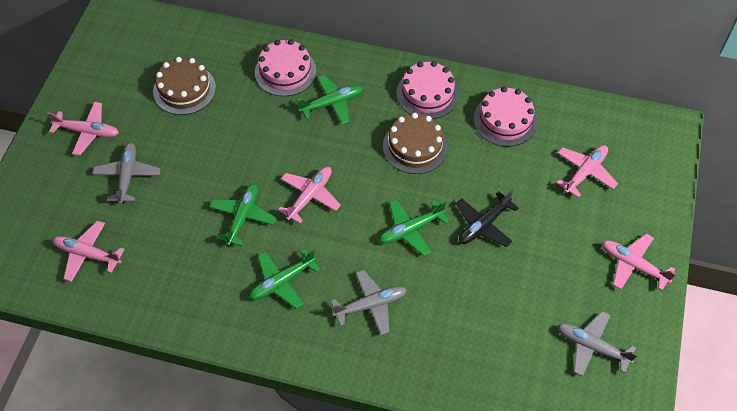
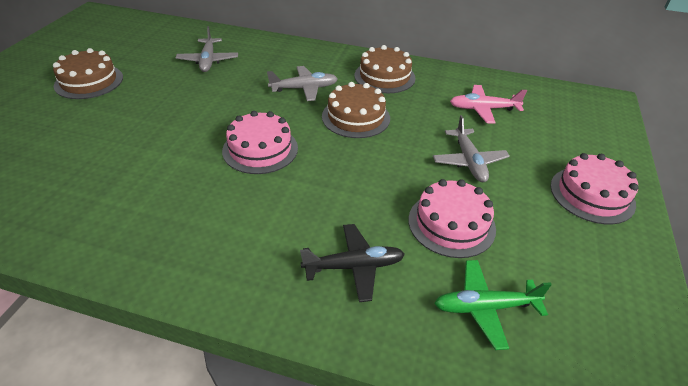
brown cake: [153,57,216,115] [383,113,448,174] = 2 -> [53,48,123,99] [322,82,390,138] [354,45,416,93] = 3
green plane: [209,184,277,246] [249,249,320,309] [297,75,363,124] [379,199,449,256] = 4 -> [434,260,552,350] = 1
pink plane: [47,102,119,156] [53,221,125,282] [278,167,341,224] [556,145,618,198] [602,234,676,290] = 5 -> [450,85,527,124] = 1

